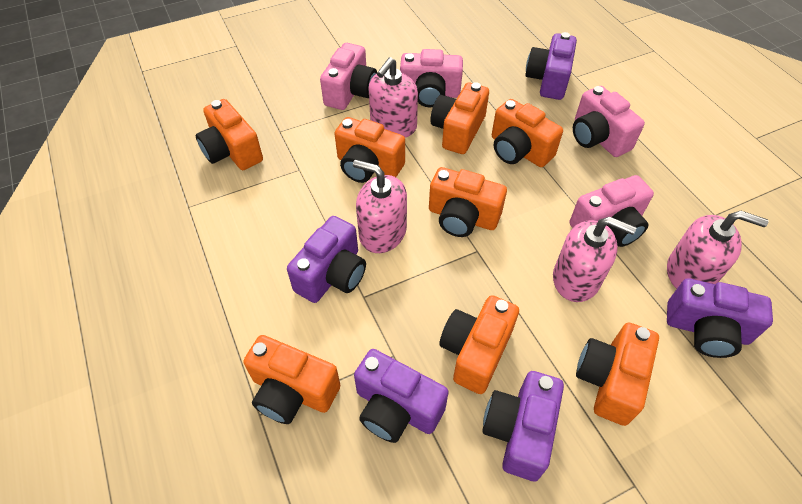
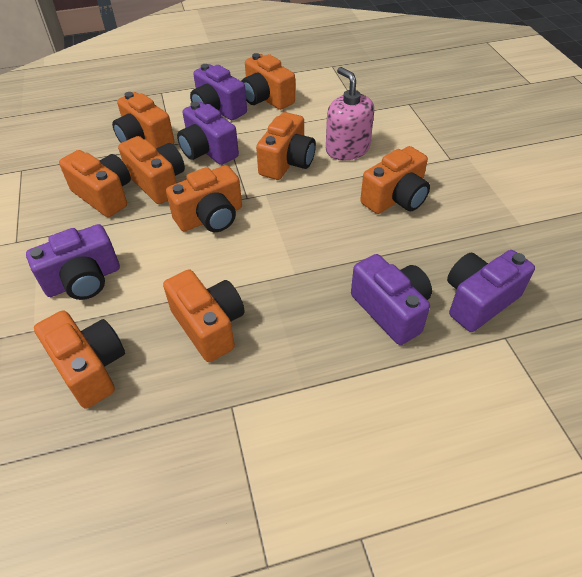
orange camera: [196,99,263,170] [243,335,340,424] [334,117,405,183] [429,167,507,237] [431,82,489,154] [439,295,519,394] [492,99,563,167] [576,323,659,426] = 8 -> [34,310,125,409] [59,150,131,217] [112,92,174,148] [118,136,185,204] [163,269,245,362] [166,165,242,232] [242,53,295,110] [256,112,316,180] [360,146,430,214] = 9
pink camera: [320,43,377,110] [400,49,463,107] [570,175,654,247] [573,86,645,157] = 4 -> none = 0
pink soap dispenser: [353,160,407,253] [369,57,418,137] [553,217,636,302] [667,211,769,289] = 4 -> [326,67,374,160] = 1

